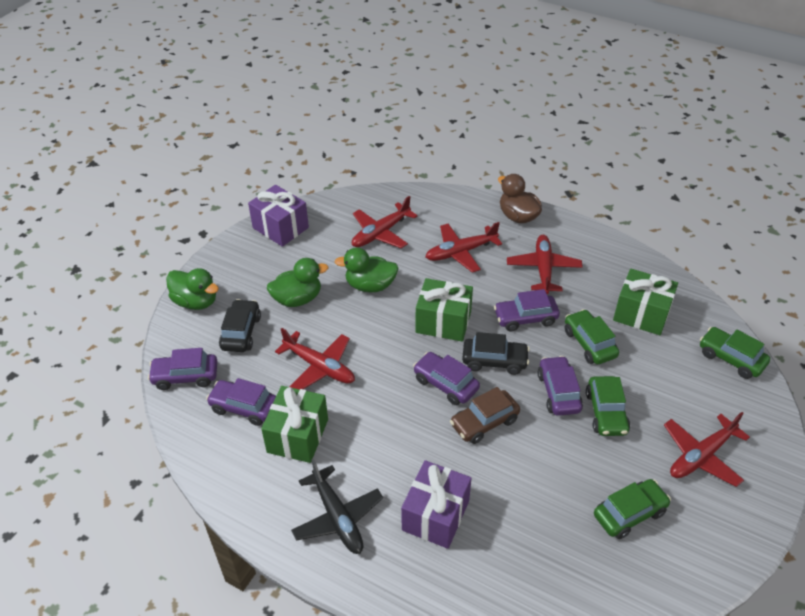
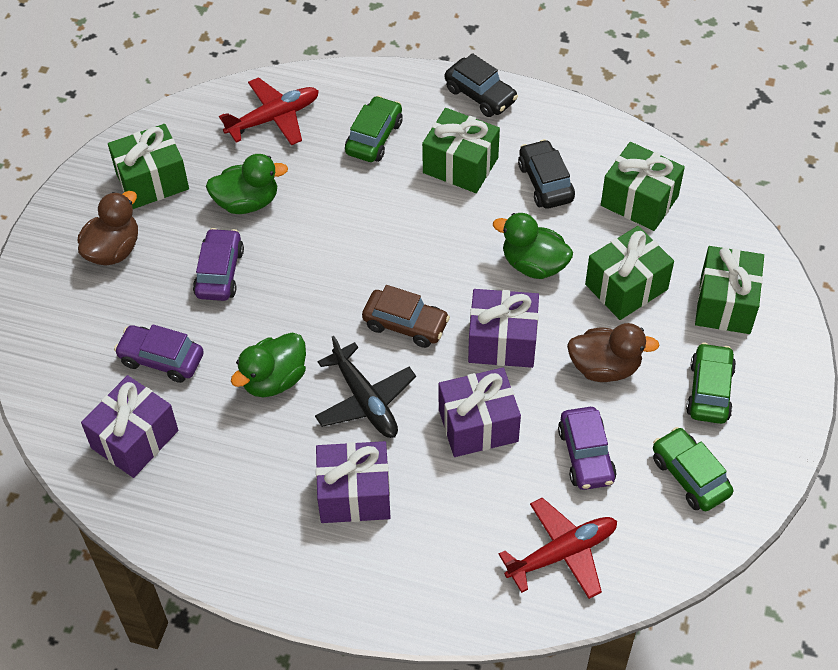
brown duck: [498,174,542,223] = 1 -> [78,191,138,265] [567,323,659,382] = 2
green car: [565,309,619,364] [586,376,630,436] [594,479,671,539] [700,327,770,379] = 4 -> [345,96,403,162] [653,427,733,511] [686,343,736,424] = 3
green gift: [261,386,328,463] [416,278,473,342] [613,269,678,335] = 3 -> [108,124,189,209] [422,108,500,193] [585,226,674,320] [601,142,685,231] [695,246,764,334] = 5
purple car: [148,348,217,390] [206,378,276,426] [413,352,480,405] [494,289,560,331] [538,356,583,416] = 5 -> [114,324,204,383] [193,228,244,301] [558,407,617,490] = 3
purple gift: [248,185,309,247] [401,460,472,549] = 2 -> [81,375,178,478] [316,441,391,523] [439,368,521,457] [468,289,539,368] = 4
red plane: [275,328,355,389] [352,196,418,248] [425,222,502,273] [507,235,583,294] [664,412,750,487] = 5 -> [219,77,319,145] [499,498,617,599] = 2

